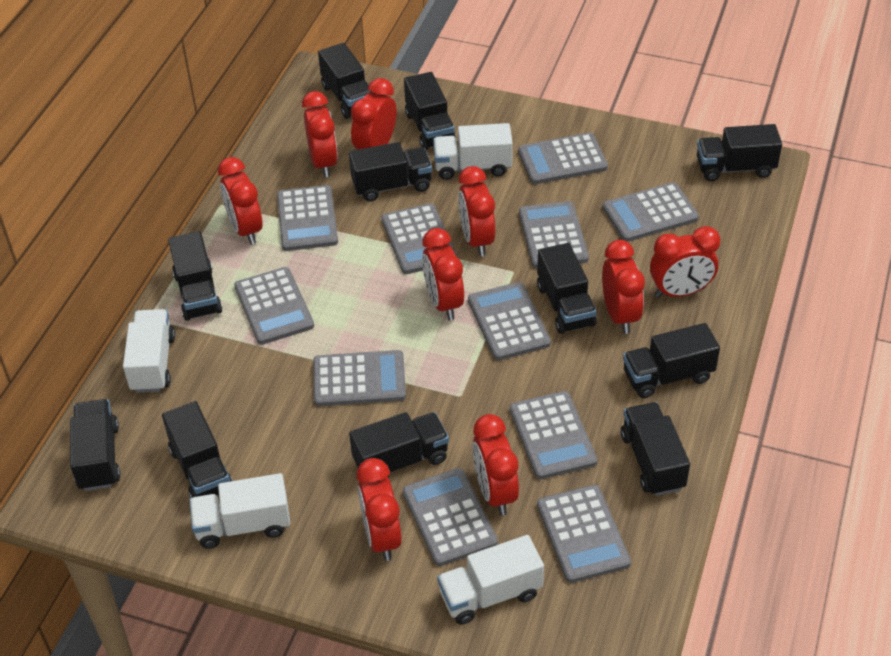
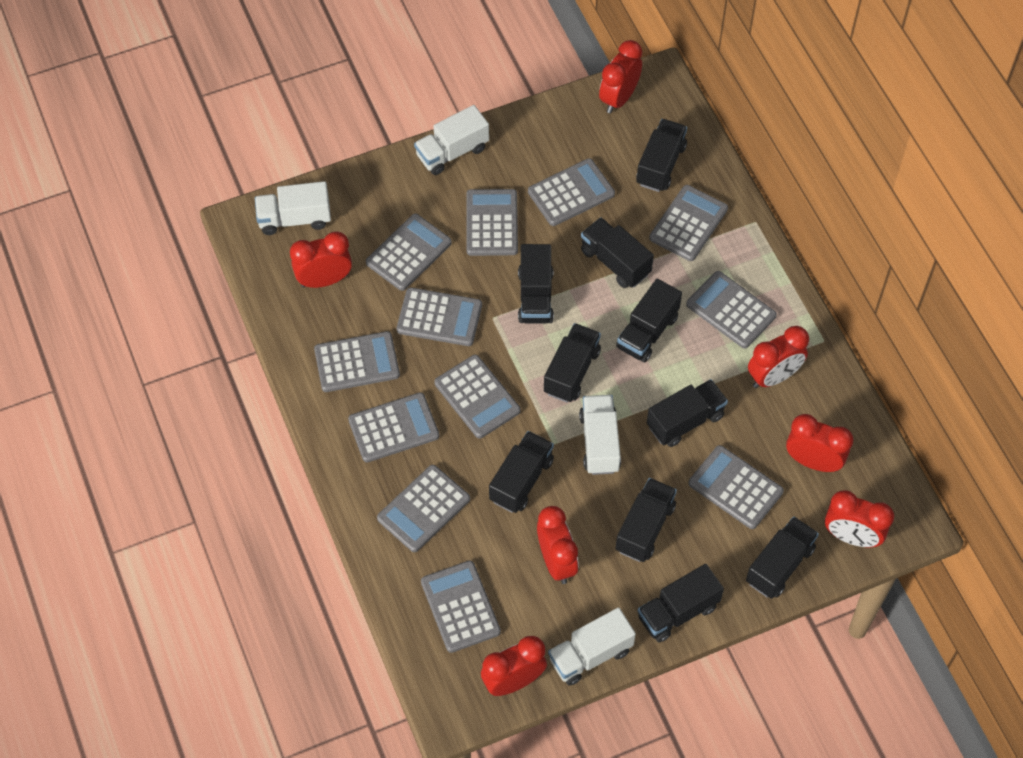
black truck: [70,399,121,491] [162,401,233,498] [168,231,222,321] [318,43,372,119] [349,142,432,202] [349,412,449,478] [404,72,456,150] [537,243,597,334] [621,402,690,496] [623,323,720,398] [697,124,782,181] = 11 -> [489,431,554,513] [518,244,554,323] [544,323,601,403] [581,217,654,288] [616,279,682,362] [616,478,677,562] [636,119,687,192] [638,564,724,642] [647,379,728,447] [746,516,819,599] = 10
grey calculator: [234,267,314,344] [277,185,338,251] [313,350,406,406] [381,203,457,274] [403,468,498,566] [468,282,551,360] [510,391,597,479] [518,133,608,184] [519,201,589,269] [537,485,631,583] [602,182,699,242] = 11 -> [314,331,400,392] [348,392,439,462] [366,214,452,291] [377,465,470,552] [397,287,482,346] [421,561,501,653] [434,355,521,439] [466,189,518,256] [528,158,615,226] [649,185,728,261] [686,271,777,348] [688,445,784,529] = 12
red clock: [218,157,262,245] [302,91,338,177] [351,78,397,150] [357,458,402,561] [422,228,464,320] [458,166,496,256] [472,414,519,515] [602,240,645,334] [650,226,721,298] = 9 -> [290,232,352,288] [481,636,547,696] [537,506,579,584] [599,40,642,114] [748,326,809,388] [786,414,853,472] [825,490,894,547] = 7

